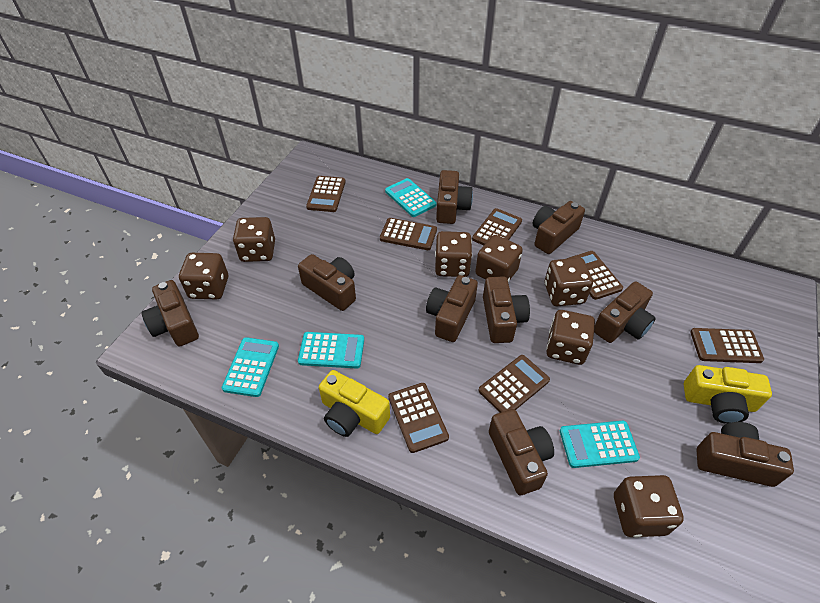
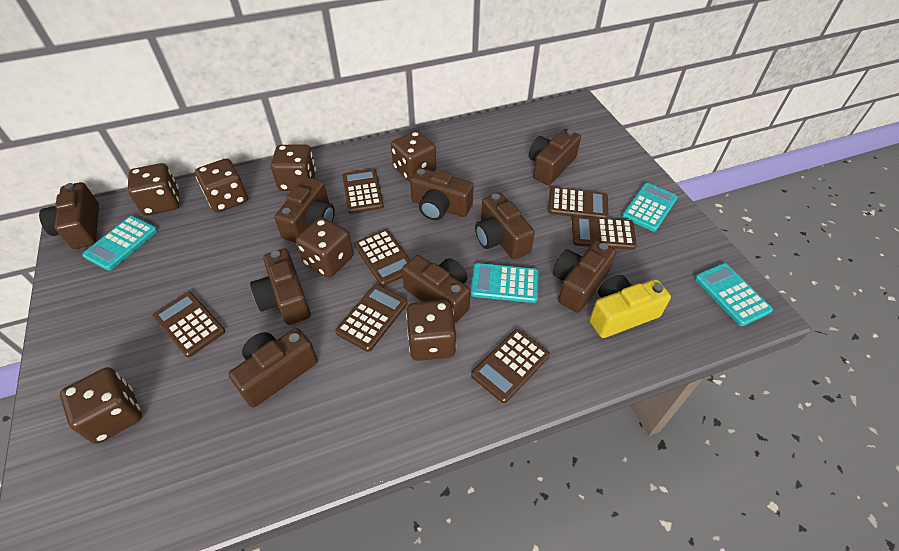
yellow camera: [319,370,390,437] [684,365,772,424] = 2 -> [589,275,671,338] = 1

